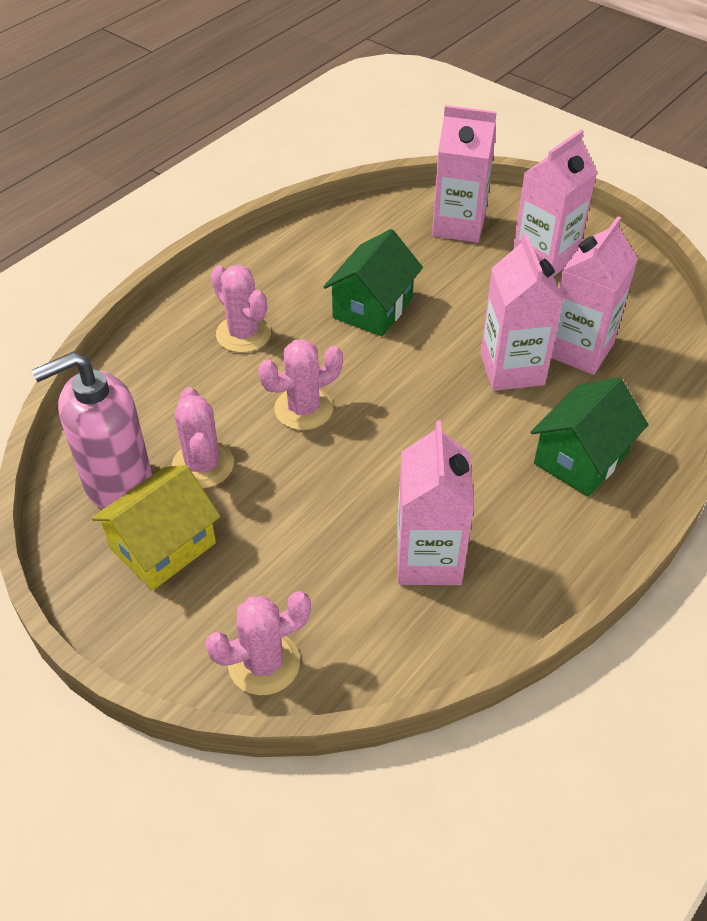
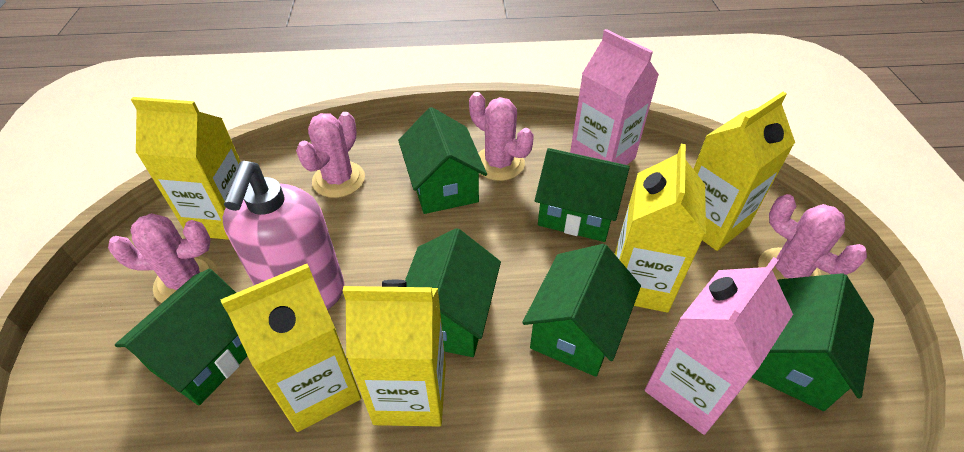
green house: [323,229,423,337] [530,377,649,497] = 2 -> [115,269,247,405] [398,107,487,214] [405,228,501,357] [522,244,641,377] [535,148,630,242] [751,273,874,411] = 6
pink carton: [397,420,474,585] [432,105,497,243] [480,233,564,391] [513,130,597,277] [551,216,638,375] = 5 -> [570,29,659,165] [645,257,793,435] = 2
yellow carton: none = 0 -> [131,97,241,240] [221,264,361,432] [343,280,446,426] [615,144,706,313] [693,92,795,251] = 5
yellow house: [91,465,221,591] = 1 -> none = 0

